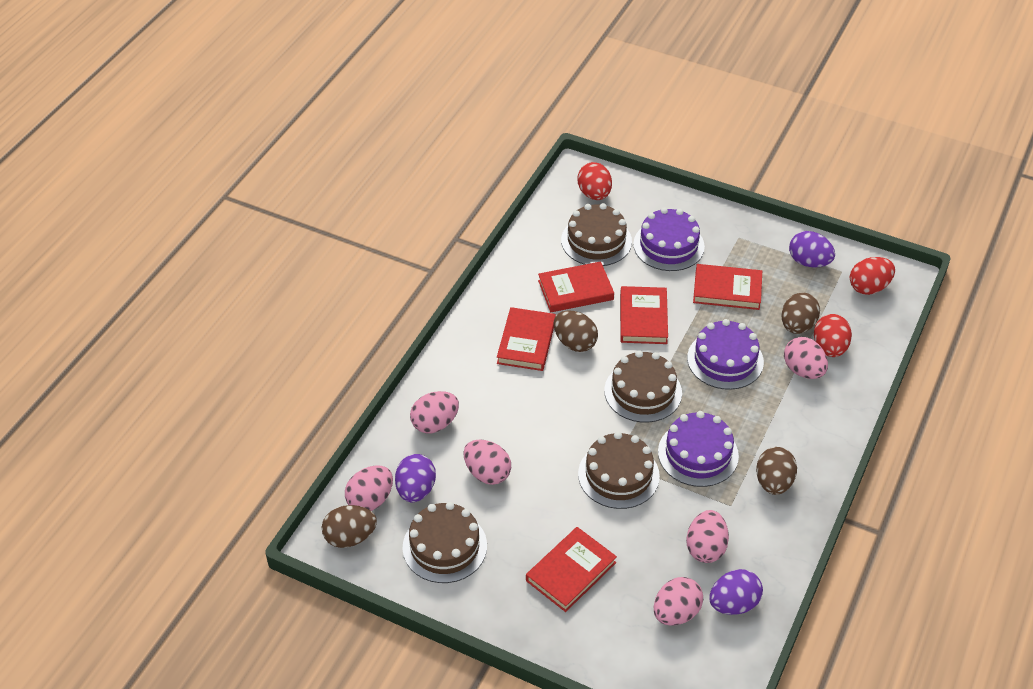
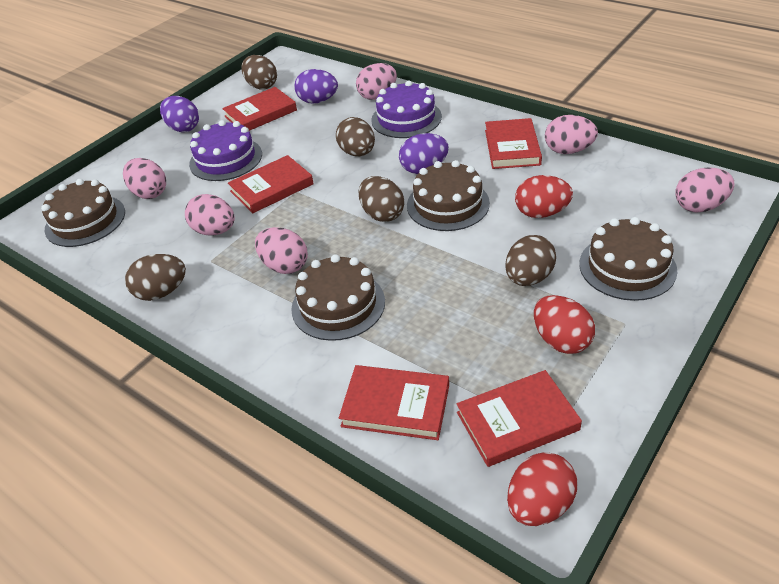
brown egg: [322,505,377,548] [554,311,598,352] [756,447,797,495] [781,293,820,334] = 4 -> [125,254,186,301] [241,55,277,90] [336,117,375,156] [358,176,404,222] [505,235,556,286] = 5
purple cake: [633,207,705,271] [658,411,739,487] [687,319,764,390] = 3 -> [189,120,262,181] [371,81,442,138] = 2

